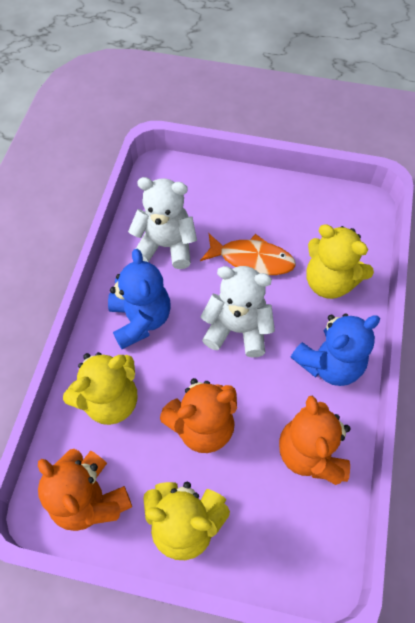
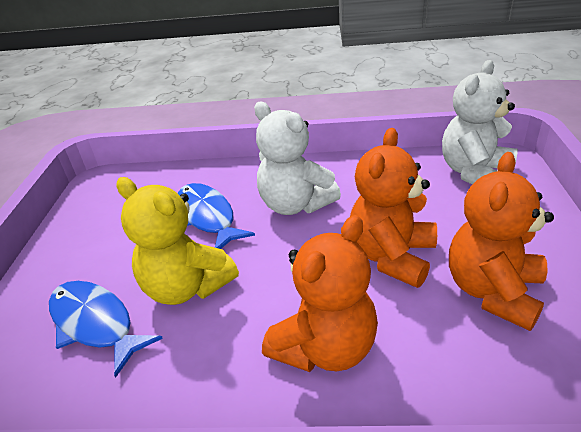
blue fish: none = 0 -> [49,281,163,378] [177,183,255,249] = 2
blue teddy bear: [108,249,171,349] [291,313,380,386] = 2 -> none = 0
orange fish: [200,234,296,275] = 1 -> none = 0
yellow teddy bear: [63,352,137,425] [143,482,230,560] [307,224,374,299] = 3 -> [116,177,239,305] = 1

